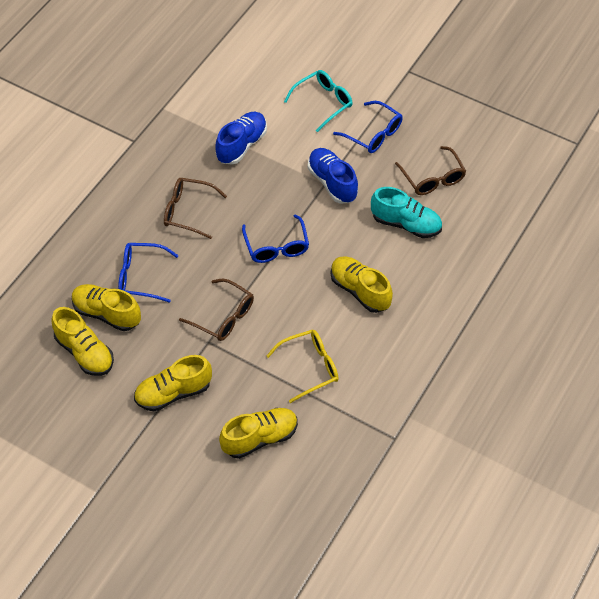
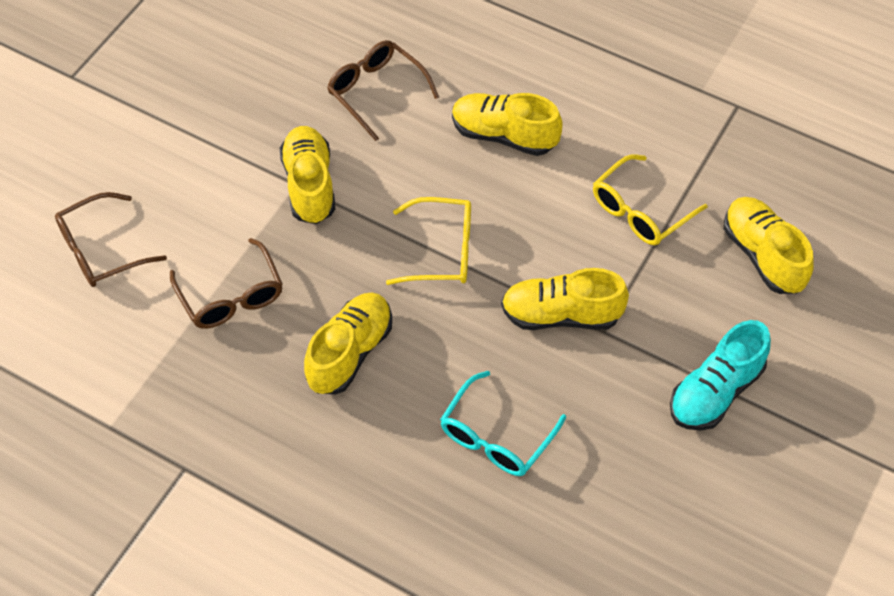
blue glasses: [118,243,179,303] [242,214,309,263] [333,101,403,153] = 3 -> none = 0
blue shoe: [216,112,267,165] [308,148,358,204] = 2 -> none = 0
yellow glasses: [266,330,339,403] = 1 -> [386,197,471,285] [593,154,708,245] = 2

